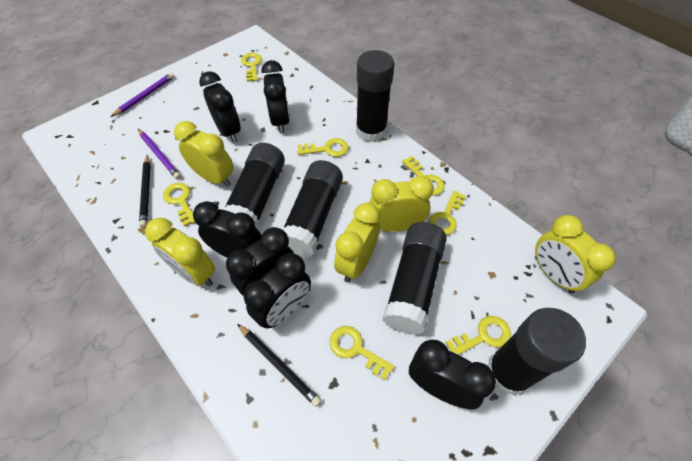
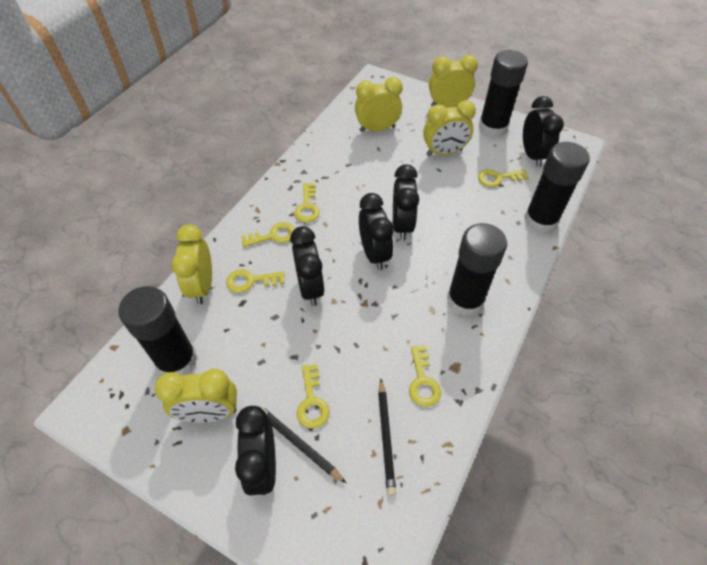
black clock: [193,201,262,258] [199,71,241,143] [226,227,294,296] [244,253,311,328] [262,60,290,133] [409,340,496,409] = 6 -> [235,406,276,496] [290,226,325,306] [359,193,394,270] [393,164,419,241] [523,96,564,167] = 5
black glue stick: [223,143,285,228] [282,160,343,258] [356,50,394,142] [383,222,447,335] [487,308,586,396] = 5 -> [118,286,197,376] [447,223,507,316] [479,50,528,137] [524,142,590,233] = 4
purple pencil: [111,73,174,117] [138,129,181,179] = 2 -> none = 0
yellow key: [163,183,195,227] [241,53,262,82] [297,138,349,157] [330,326,394,380] [402,156,445,196] [429,191,466,235] [445,316,511,354] = 7 -> [226,269,285,293] [241,222,295,247] [294,183,320,222] [297,364,330,428] [409,346,441,407] [478,169,528,187] = 6

